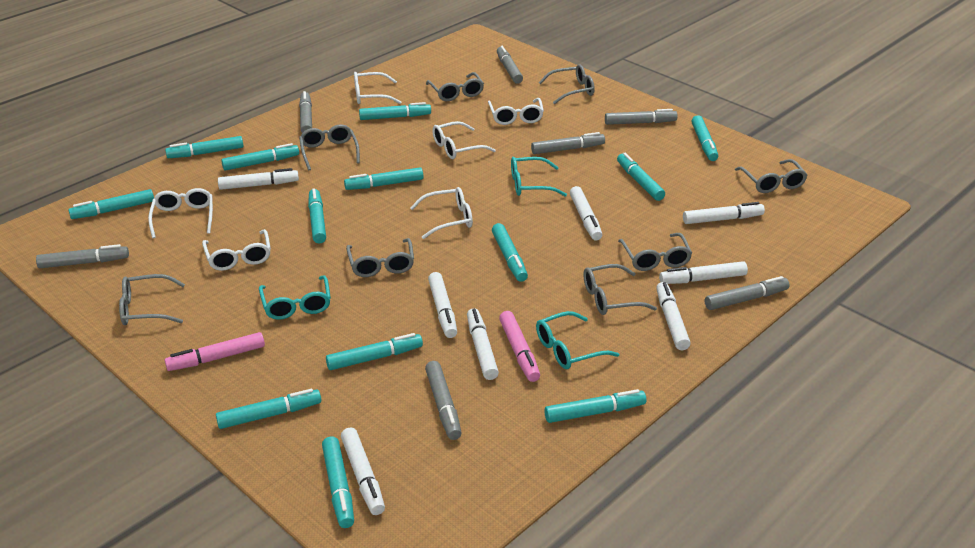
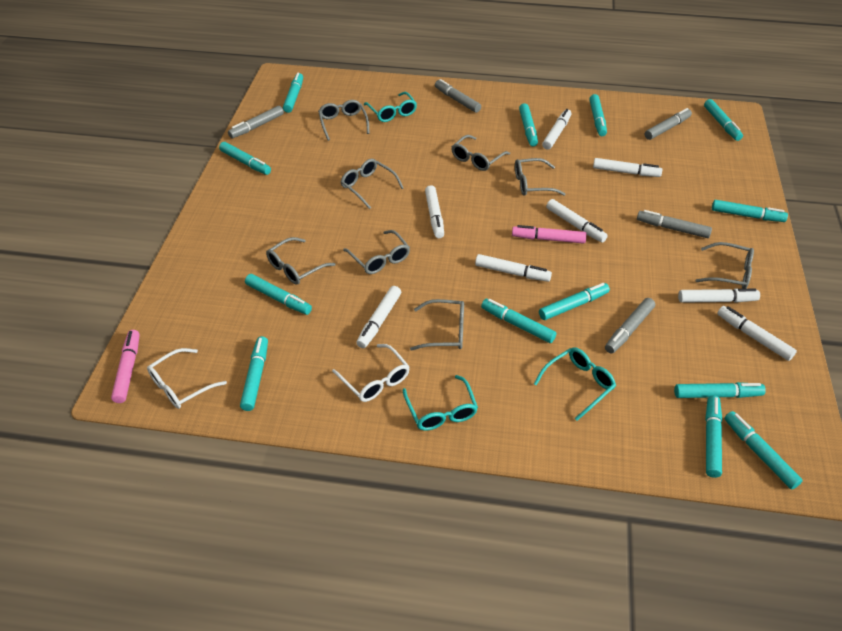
grey marker: [36,244,129,268] [299,91,312,133] [425,361,462,440] [497,46,523,84] [531,132,605,154] [605,109,678,125] [705,276,790,310] = 7 -> [228,106,284,138] [435,79,481,113] [605,298,655,353] [637,210,712,238] [645,108,692,140] = 5
white glasses: [148,188,213,238] [202,229,271,271] [354,72,401,104] [410,187,473,239] [432,121,496,159] [488,98,544,125] = 6 -> [147,348,227,409] [332,344,410,402] = 2

